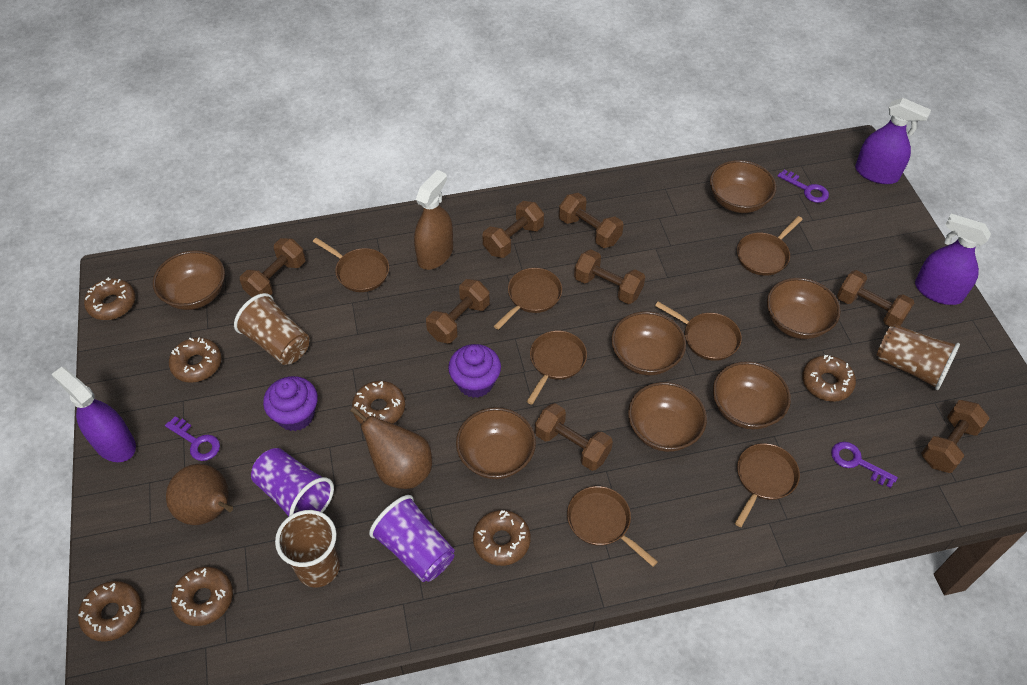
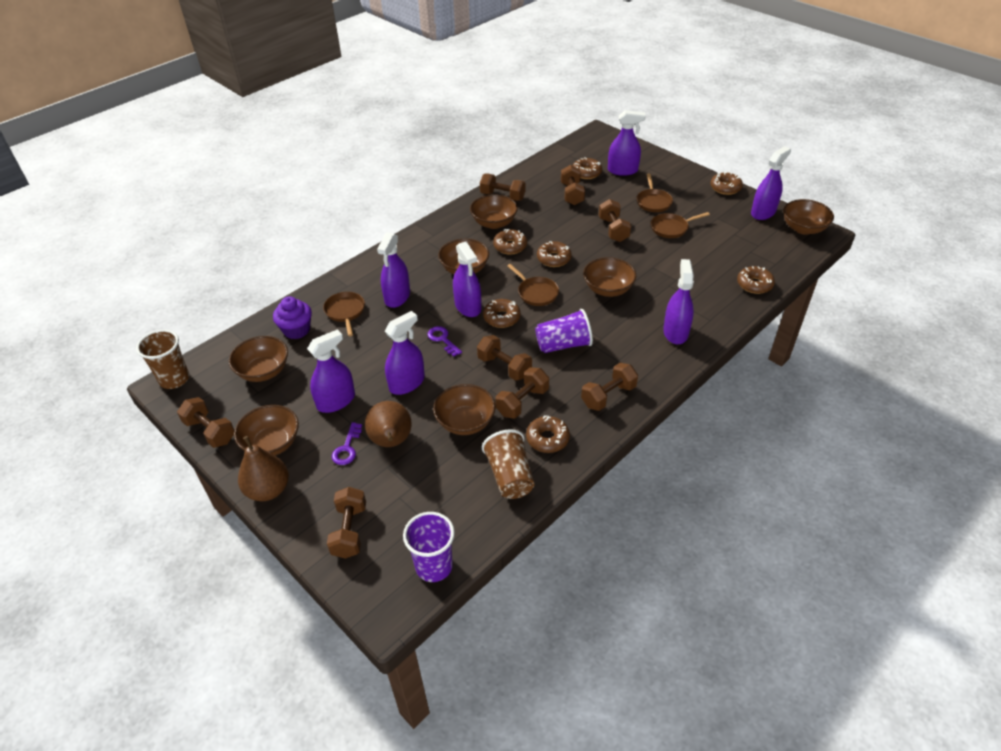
brown cup: [234,293,309,365] [275,510,340,587] [877,324,960,390] = 3 -> [136,330,189,389] [482,429,534,499] = 2
brown pan: [313,238,389,292] [494,268,562,330] [526,331,587,404] [567,486,658,567] [655,302,742,361] [735,443,800,527] [737,216,803,276] = 7 -> [323,292,365,336] [507,264,559,306] [637,173,673,212] [651,212,710,238] = 4
brown spray bottle: [414,170,453,270] = 1 -> none = 0
purple cupcake: [263,376,318,431] [448,344,501,398] = 2 -> [273,296,312,339] = 1
purple key: [165,416,220,461] [777,169,829,203] [831,442,898,488] = 3 -> [332,422,362,465] [428,326,462,357] = 2
purple spray bottle: [51,367,136,462] [855,98,931,184] [915,214,991,305] = 3 -> [307,329,355,413] [377,233,410,308] [385,311,425,395] [453,241,481,317] [608,110,646,176] [663,259,694,344] [751,146,791,220] = 7

